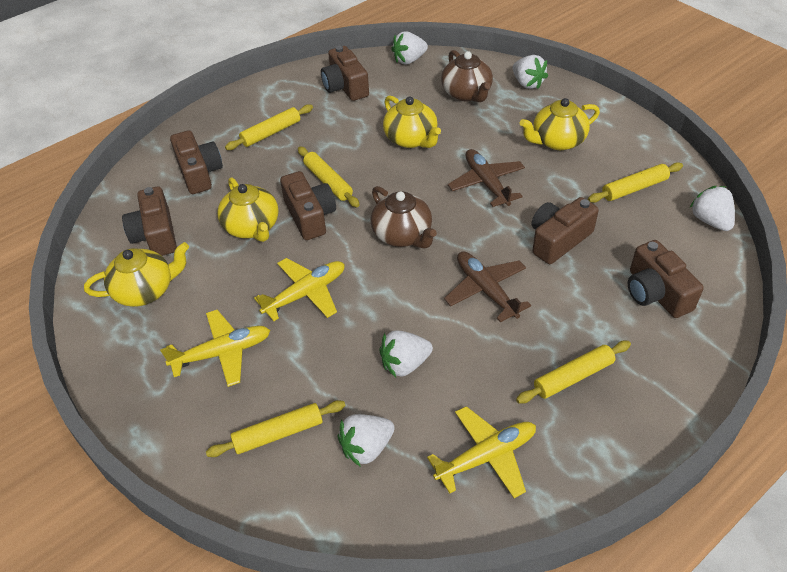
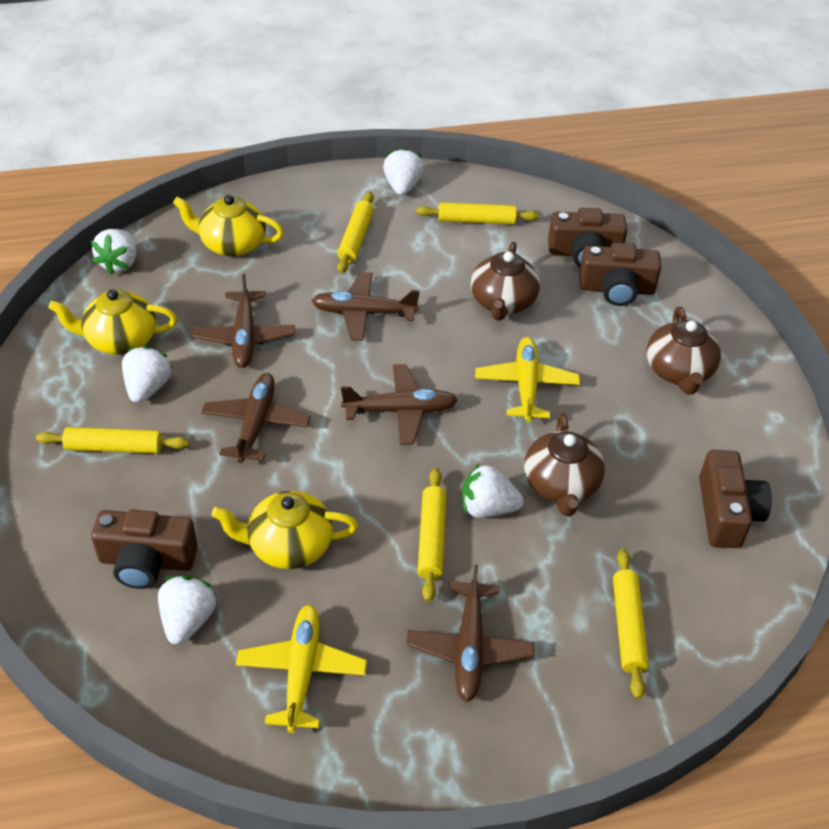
brown camera: [122,186,177,256] [170,130,223,194] [280,171,336,240] [321,46,369,101] [532,197,599,264] [628,240,704,318] = 6 -> [91,509,198,589] [548,208,628,267] [579,243,661,306] [699,450,772,548] = 4
brown plane: [444,251,531,322] [448,149,525,207] = 2 -> [192,274,295,368] [201,373,311,463] [312,272,420,341] [341,364,458,445] [406,565,534,702] = 5
brown teapot: [371,186,437,249] [441,50,493,102] = 2 -> [471,242,540,321] [524,413,605,516] [647,307,721,395] = 3
yellow plane: [160,310,270,387] [254,258,345,321] [427,406,536,498] = 3 -> [236,605,367,733] [475,337,580,422] = 2
yellow teapot: [84,242,189,307] [217,177,279,242] [383,95,441,148] [520,98,600,150] = 4 -> [48,289,177,355] [173,195,284,257] [212,491,358,569] = 3

